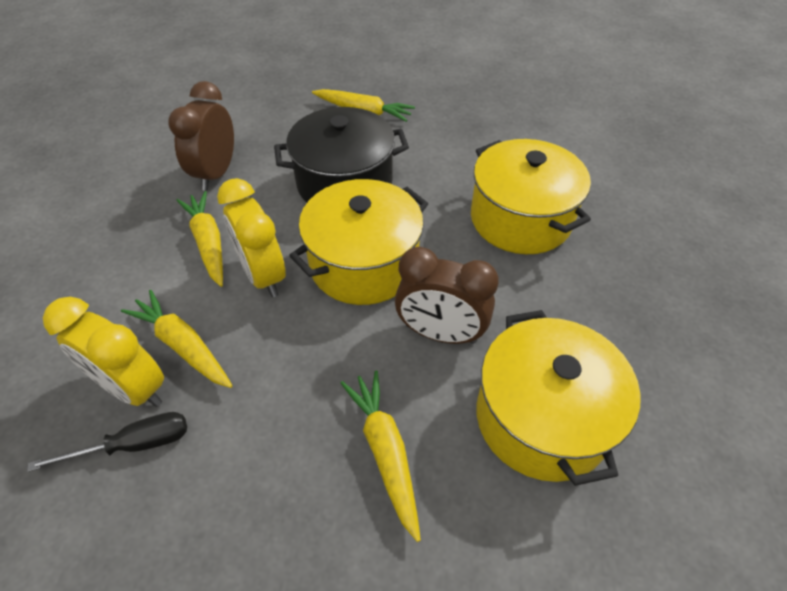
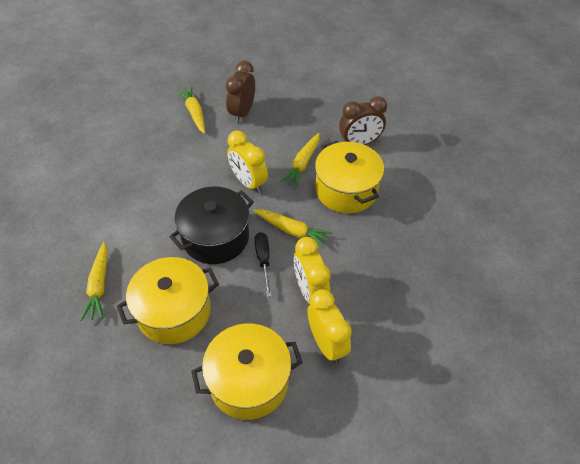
yellow clock: [43,297,164,407] [217,178,286,297] = 2 -> [227,131,268,193] [294,237,331,304] [308,289,352,363] = 3

